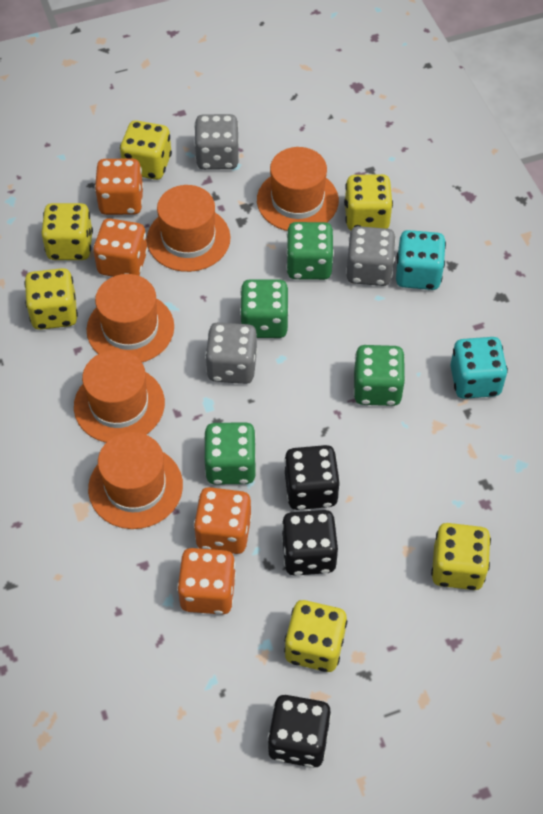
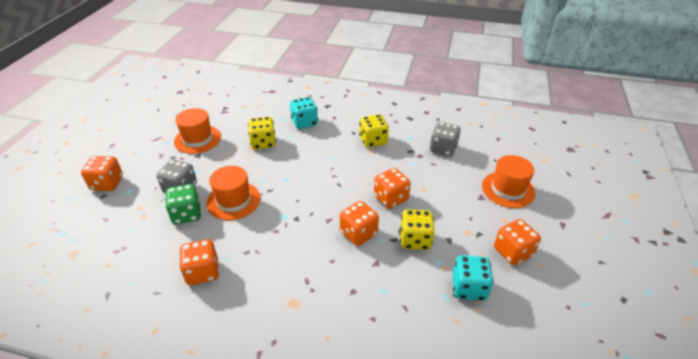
black dice: [267,695,331,768] [281,510,338,576] [284,445,340,510] = 3 -> none = 0
green dice: [204,422,257,485] [240,279,289,338] [286,222,334,280] [353,345,405,406] = 4 -> [165,184,201,224] = 1
grey dice: [194,114,240,170] [205,322,258,384] [346,226,396,286] = 3 -> [157,160,197,194] [430,122,461,156] = 2
orange dice: [93,218,148,277] [95,159,144,215] [177,548,236,615] [194,487,252,554] = 4 -> [81,156,123,191] [179,239,219,285] [340,201,379,246] [374,168,411,209] [494,219,541,265] = 5
orange hat: [74,350,165,443] [87,274,174,362] [88,432,183,529] [147,185,231,272] [257,147,339,231] = 5 -> [174,108,221,154] [206,166,261,220] [482,155,535,208] = 3
yellow dice: [24,268,78,330] [41,203,93,260] [120,120,172,180] [284,600,347,672] [344,174,393,231] [431,523,491,590] = 6 -> [248,117,276,149] [359,114,389,148] [400,210,435,250] = 3

